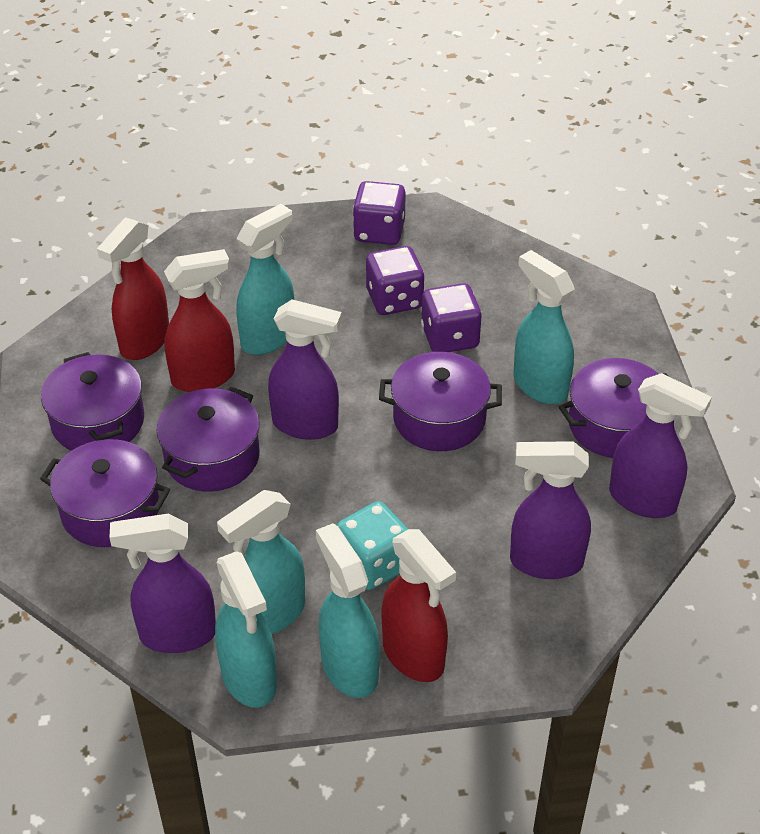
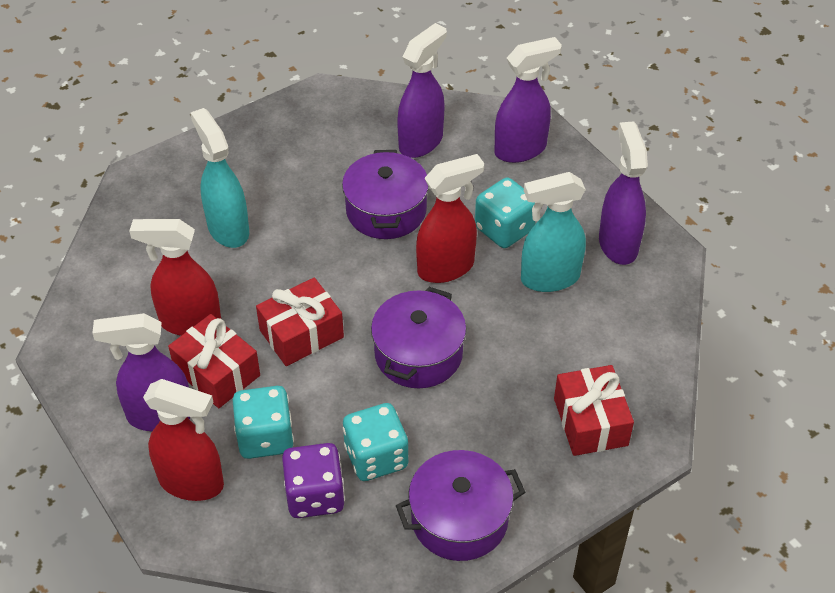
purple dice: [353,181,406,245] [366,246,425,315] [421,283,482,352] = 3 -> [282,443,345,518] = 1
purple pot: [40,439,170,547] [41,352,144,451] [156,386,260,491] [379,352,502,451] [559,358,668,458] = 5 -> [342,150,429,239] [371,287,466,388] [396,450,525,561] = 3
red gift: none = 0 -> [168,314,260,408] [256,278,344,366] [554,365,634,456] = 3
turquoise dice: [337,501,408,590] = 1 -> [233,386,294,459] [343,403,409,481] [475,177,536,248] = 3
turquoise spray bottle: [215,551,277,708] [217,490,305,634] [236,204,294,355] [316,523,380,698] [513,250,575,405] = 5 -> [191,108,249,248] [521,172,586,292] = 2

